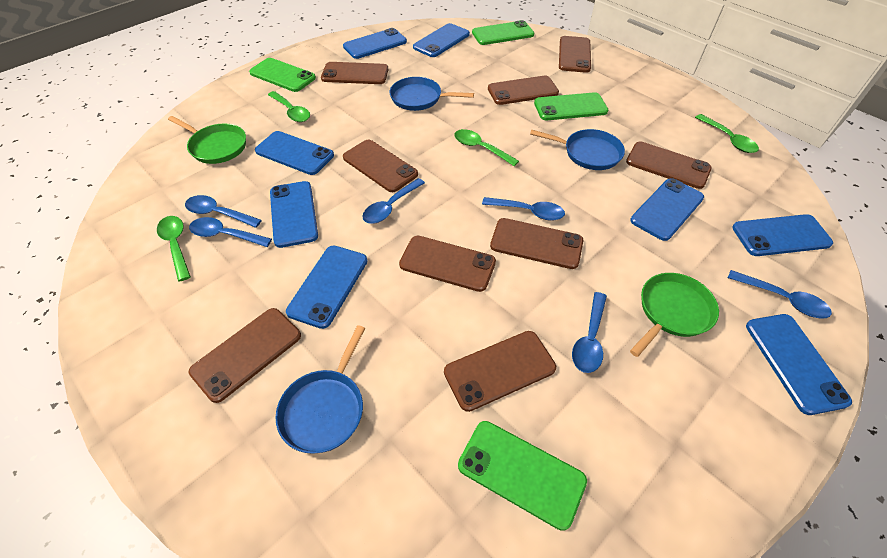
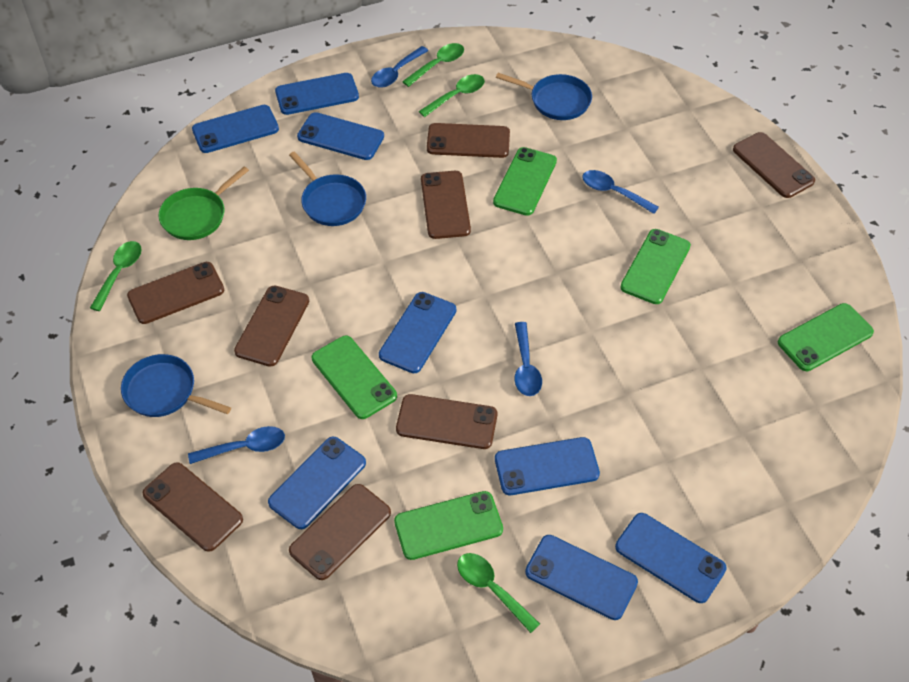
blue spoon: [185,195,262,228] [189,217,272,247] [362,178,425,224] [482,197,565,221] [572,292,607,373] [728,270,832,318] = 6 -> [188,426,285,464] [371,46,429,88] [515,322,542,396] [582,170,659,214] = 4
brown phone: [189,308,301,403] [321,62,388,84] [343,140,418,192] [399,236,496,292] [444,331,556,412] [488,75,559,105] [490,218,583,269] [559,36,591,73] [626,142,712,189] = 9 -> [127,262,224,324] [143,462,243,552] [234,285,309,367] [289,484,391,580] [396,394,497,449] [421,171,471,239] [427,123,510,158] [733,132,815,198] = 8
green pan: [168,116,246,164] [630,273,719,357] = 2 -> [159,166,249,240] = 1
green phone: [249,58,316,92] [458,421,587,531] [472,20,534,45] [534,92,608,120] = 4 -> [312,336,397,419] [394,491,503,560] [493,147,557,216] [620,229,691,304] [778,303,874,371] = 5

